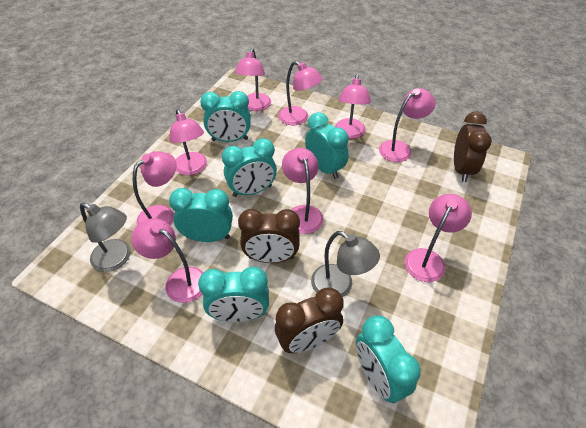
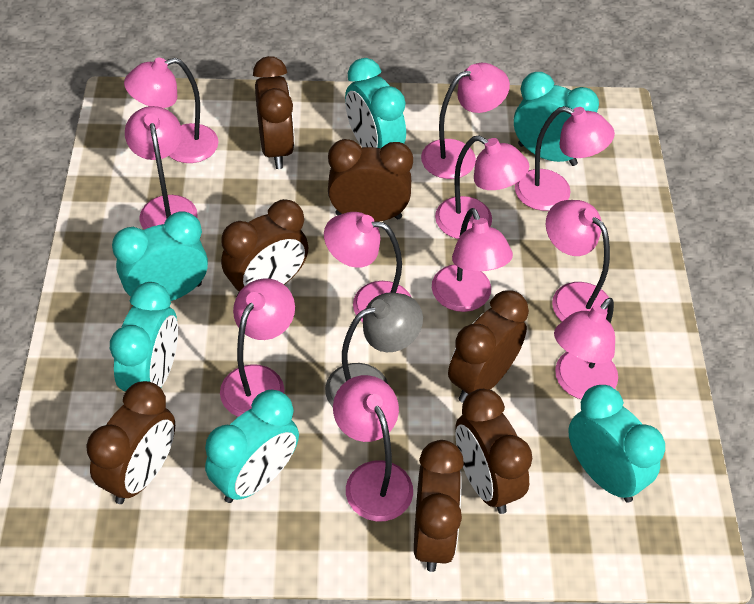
brown clock: [238,209,300,263] [275,287,343,353] [454,111,492,182] = 3 -> [86,381,175,504] [221,199,309,297] [253,56,295,169] [328,139,413,222] [414,440,464,572] [448,290,529,403] [455,389,532,514] = 7
grey lamp: [80,203,131,272] [311,231,380,297] = 2 -> [325,292,423,407] = 1
pink lamp: [131,218,204,303] [133,151,177,226] [170,109,207,175] [235,48,271,111] [278,61,323,125] [282,148,323,234] [335,74,371,139] [379,88,436,162] [405,194,472,282] = 9 -> [124,58,219,163] [125,106,197,230] [220,278,295,417] [324,212,411,323] [333,375,413,522] [421,63,510,179] [432,208,513,312] [435,136,529,239] [515,106,615,211] [546,200,610,322] [554,298,618,399] = 11

